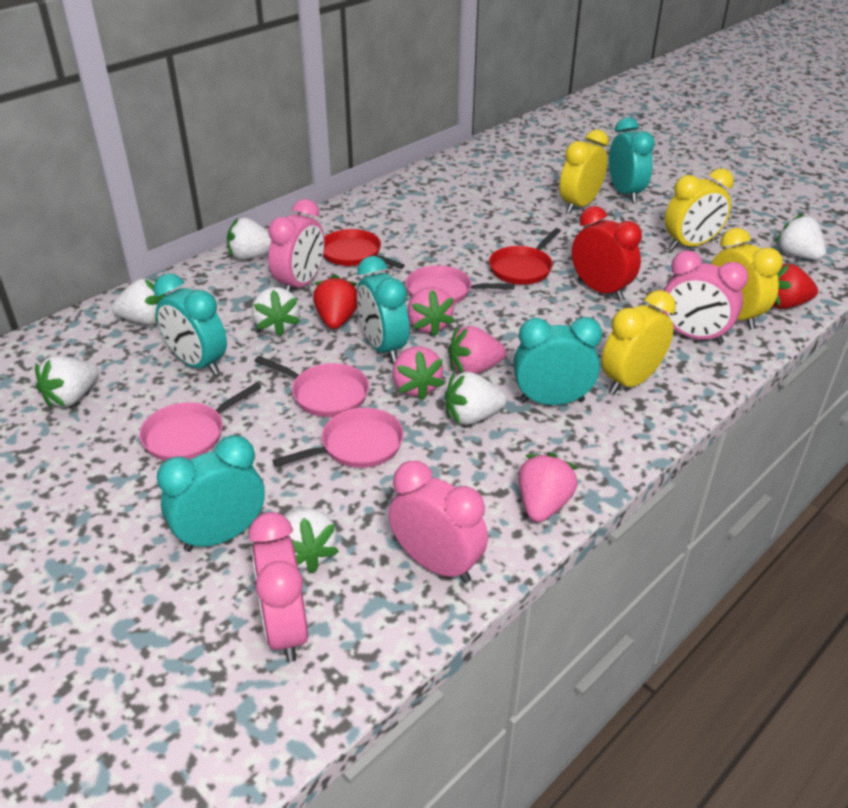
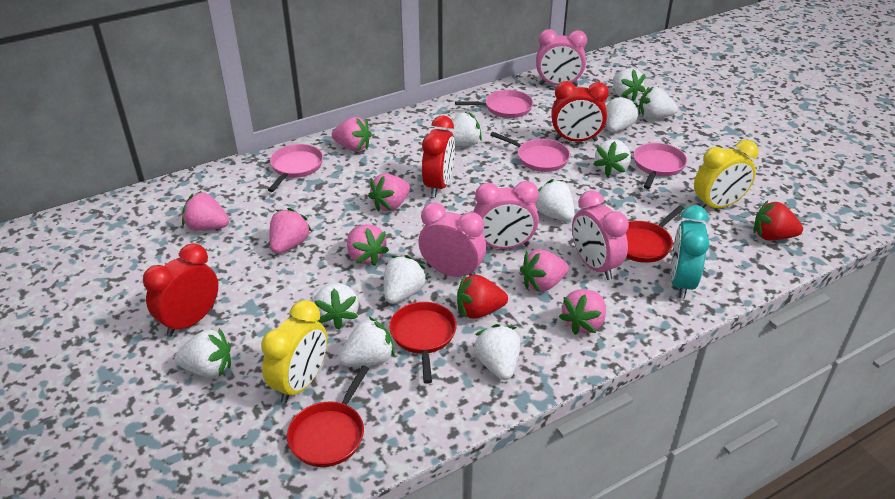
pink strawberry: [393,347,444,400] [408,287,455,336] [449,326,506,374] [518,453,578,522] = 4 -> [182,191,229,231] [269,208,312,254] [332,117,372,152] [347,224,389,266] [368,174,410,212] [520,249,569,292] [559,289,606,335] = 7
red clock: [572,206,642,301] = 1 -> [143,243,218,336] [422,115,455,197] [552,81,609,142] = 3
red pan: [323,229,405,269] [489,228,561,285] = 2 -> [287,366,369,467] [389,302,457,384] [626,205,685,263] = 3
turquoise clock: [154,273,227,375] [157,435,265,552] [357,256,409,363] [514,317,602,405] [609,118,655,203] = 5 -> [671,205,710,299] = 1
white strawberry: [35,356,99,409] [112,278,166,325] [227,218,271,260] [252,287,300,337] [284,507,339,573] [445,371,507,425] [775,213,826,260] = 7 -> [174,328,231,377] [314,283,359,329] [339,317,395,367] [384,255,428,304] [446,112,482,146] [474,324,520,380] [535,179,575,221] [594,139,631,177] [606,95,639,132] [613,68,645,101] [639,87,678,119] = 11
yellow clock: [560,129,609,213] [602,290,676,394] [665,168,734,250] [711,228,782,330] = 4 -> [261,300,327,403] [694,140,759,208] = 2

